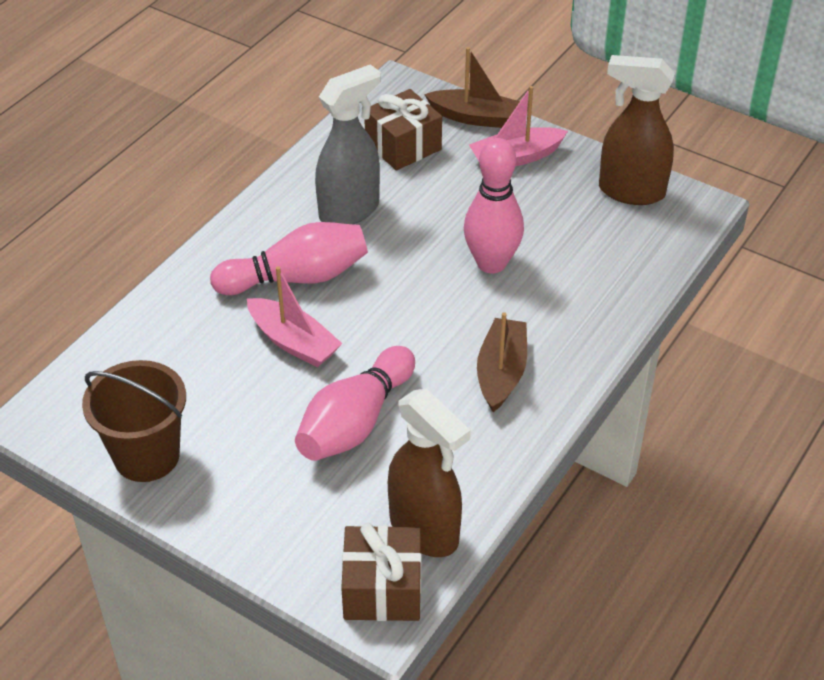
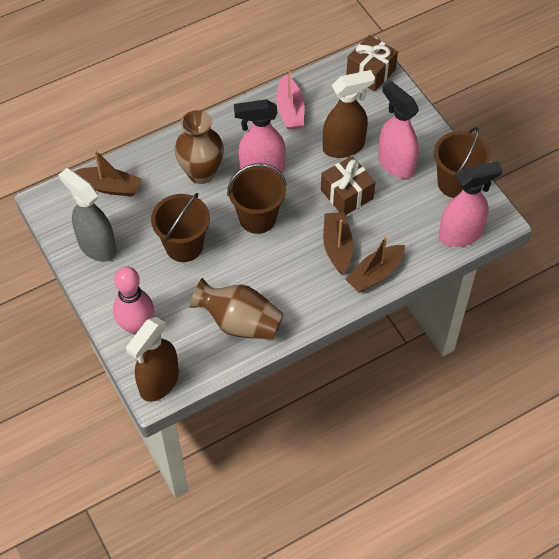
brown boat: [424,47,520,128] [477,312,527,412] = 2 -> [74,150,142,197] [323,212,353,274] [345,236,405,293] = 3
brown bucket: [82,360,186,482] = 1 -> [151,193,210,262] [227,163,287,234] [434,127,491,198] = 3
brown vase: none = 0 -> [175,110,224,184] [190,278,284,340] = 2
pink boat: [247,266,343,367] [469,86,568,166] = 2 -> [276,67,305,130] = 1
pink bowling pin: [210,222,368,295] [295,346,415,461] [464,138,524,273] = 3 -> [113,266,154,335] = 1
pink spray bottle: none = 0 -> [234,99,286,175] [378,81,419,179] [439,161,503,247] = 3

